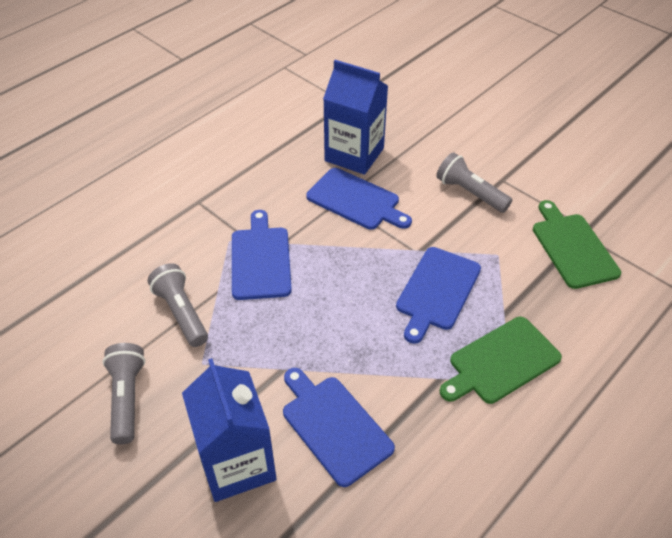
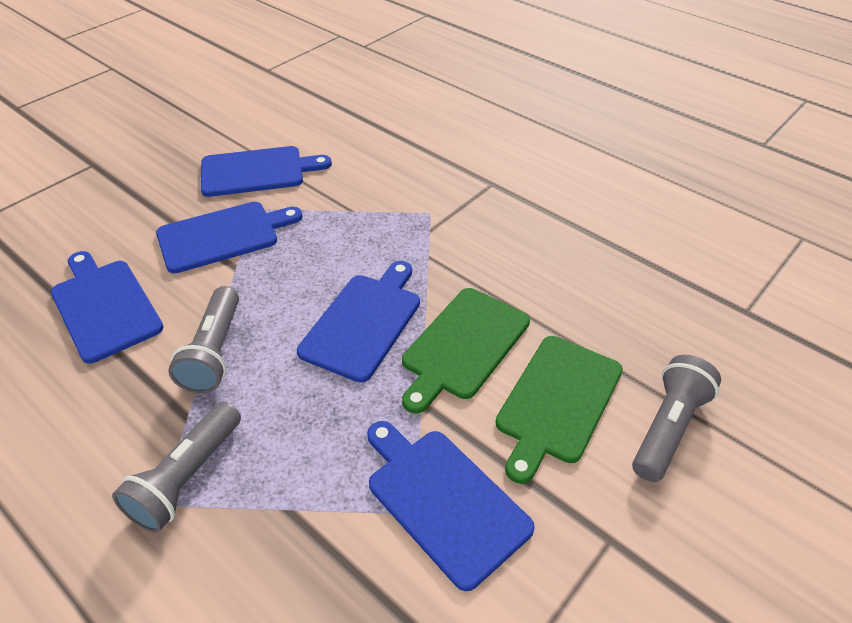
blue carton: [182,358,277,502] [323,60,388,175] = 2 -> none = 0
blue cutting board: [232,210,292,300] [283,368,395,487] [306,168,412,230] [396,247,481,344] = 4 -> [51,251,163,363] [156,202,303,273] [201,146,332,197] [297,261,420,383] [367,421,535,591] = 5

